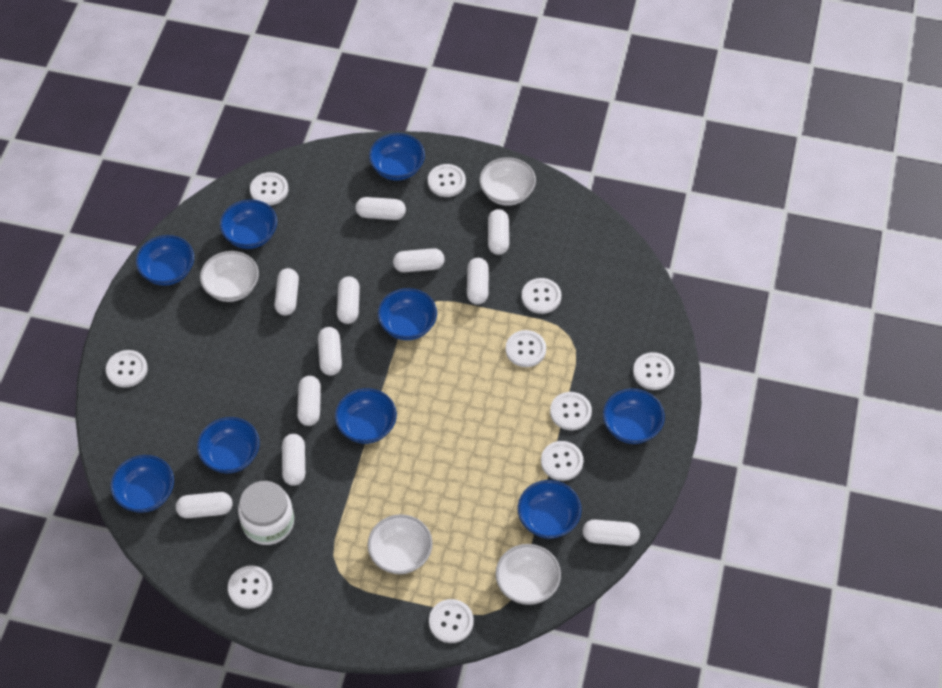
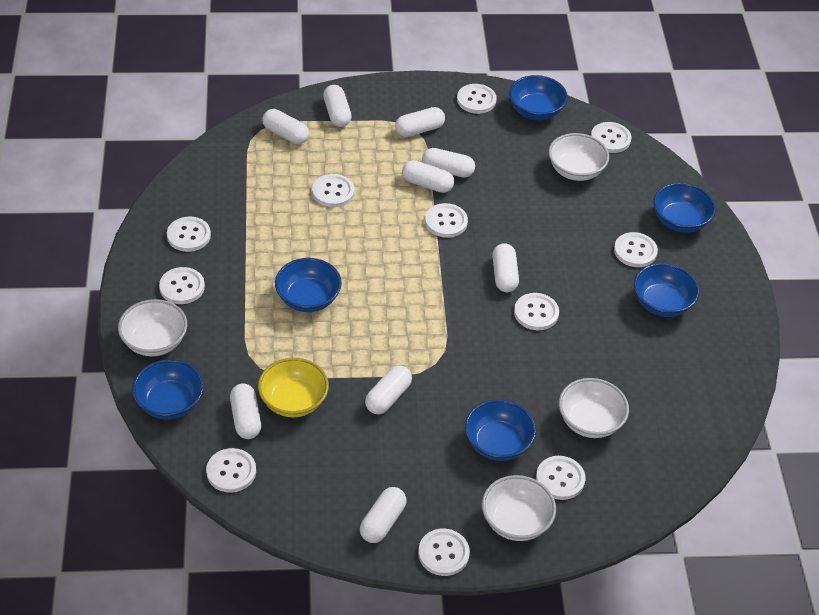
blue bowl: [110,455,174,513] [136,235,194,286] [197,417,260,473] [220,199,277,249] [335,388,397,444] [369,133,425,181] [378,288,437,340] [518,480,582,539] [603,388,665,444] = 9 -> [132,359,204,419] [275,258,342,312] [465,399,536,461] [509,75,568,120] [634,263,700,317] [653,183,716,233] = 6
white button: [106,350,148,388] [228,566,272,609] [250,172,288,205] [428,164,466,197] [429,599,474,643] [506,330,546,367] [522,278,561,314] [541,441,583,481] [550,392,592,430] [633,352,674,390] = 10 -> [159,267,205,304] [167,217,211,252] [206,448,256,493] [312,174,354,207] [418,529,470,576] [425,203,468,238] [457,84,497,114] [514,293,559,330] [536,456,585,500] [591,122,631,153] [614,232,658,267] = 11
white capsule: [176,492,233,518] [275,268,299,316] [282,434,305,486] [297,376,321,426] [318,327,342,376] [337,276,360,324] [355,197,406,220] [393,248,445,272] [467,258,489,305] [488,209,509,255] [583,520,640,546] = 11 -> [230,383,261,439] [262,109,309,144] [323,85,352,127] [360,487,407,543] [365,365,412,414] [395,107,445,137] [402,160,454,193] [422,148,475,178] [492,243,519,292] = 9
white jar: [238,481,294,545] = 1 -> none = 0
yellow bowl: none = 0 -> [258,358,329,417] = 1

